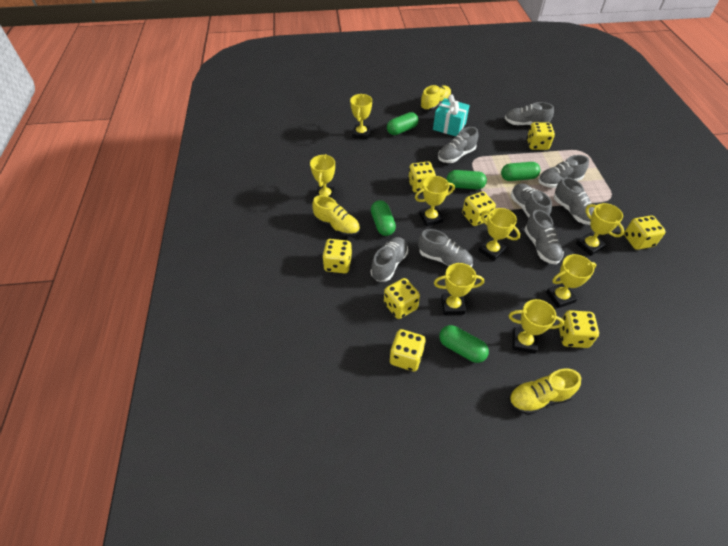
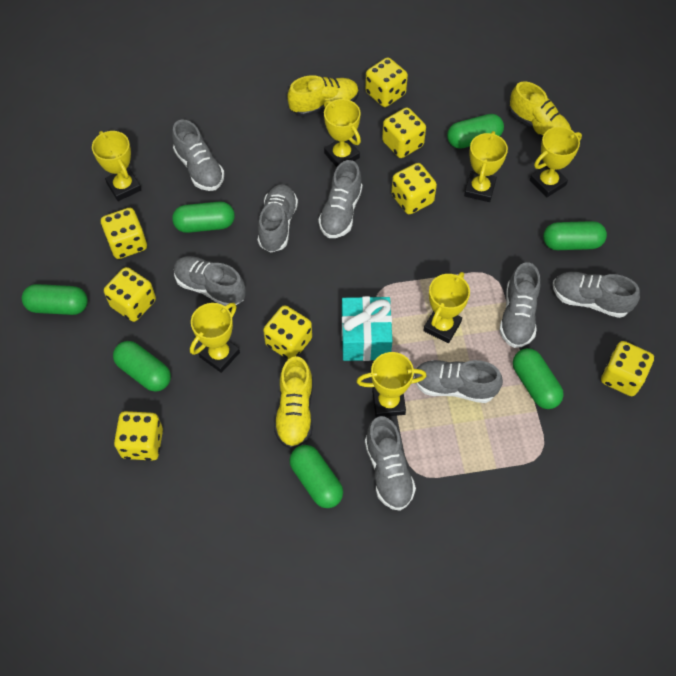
green capsule: [371,200,396,236] [387,112,418,135] [439,325,489,363] [447,170,487,189] [501,162,540,181] = 5 -> [22,284,88,315] [113,341,171,392] [172,202,235,233] [289,445,343,508] [447,114,504,149] [513,348,564,409] [543,221,607,250] = 7
yellow trophy: [310,154,336,199] [350,94,372,140] [415,176,455,227] [434,263,484,315] [479,208,520,261] [509,299,564,354] [546,254,596,308] [576,203,624,256] = 8 -> [92,131,141,201] [190,303,240,373] [324,99,361,167] [357,352,426,417] [423,272,470,343] [464,131,508,202] [530,127,582,197] = 7

